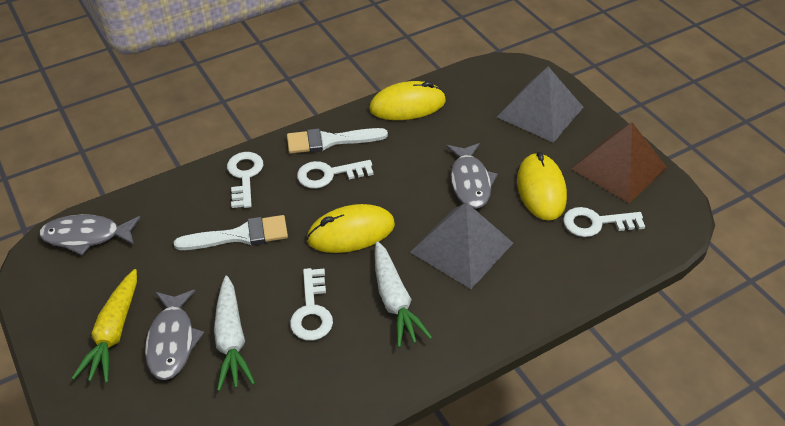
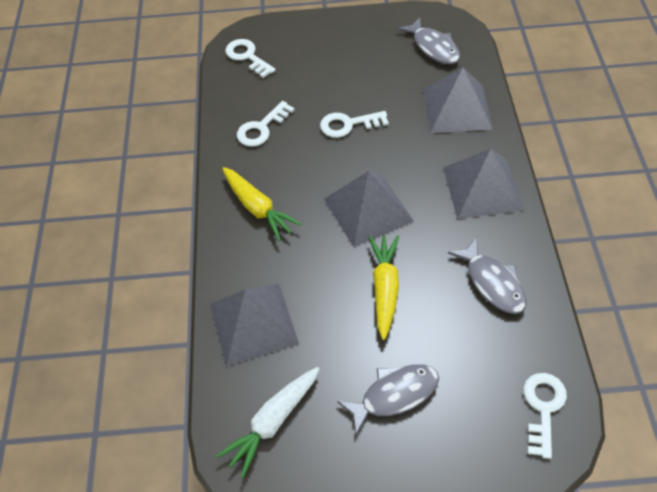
brown pyramid: [572,122,667,203] = 1 -> none = 0
grey pyramid: [410,202,513,289] [497,67,584,143] = 2 -> [210,284,299,366] [324,171,414,247] [423,67,492,133] [443,149,524,219] = 4
white brush: [174,215,288,250] [287,128,388,154] = 2 -> none = 0
white carrot: [214,276,255,391] [375,241,432,348] = 2 -> [216,367,320,478] = 1
yellow carrot: [71,269,137,383] = 1 -> [222,167,302,241] [368,235,399,340] = 2
yellow mouse: [306,204,395,253] [369,81,446,120] [517,152,567,221] = 3 -> none = 0

